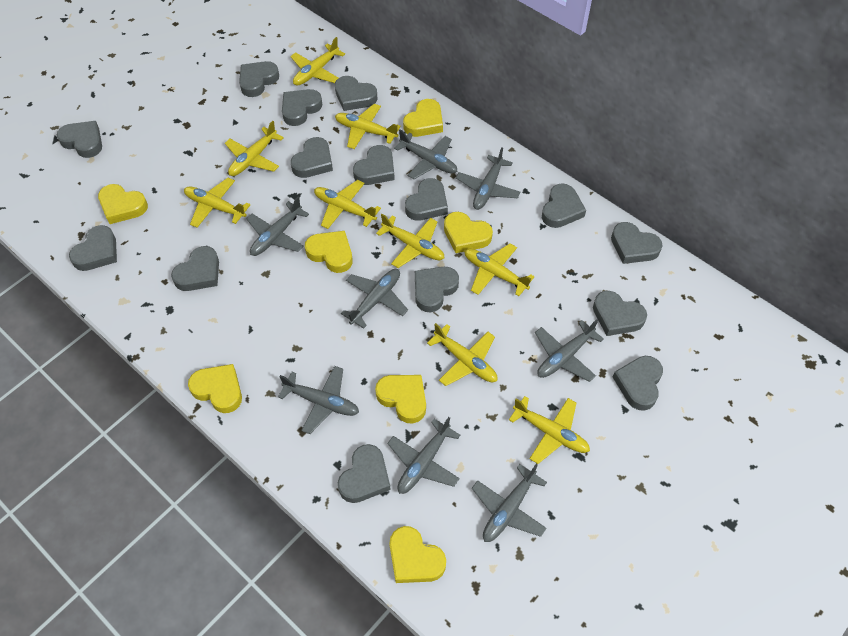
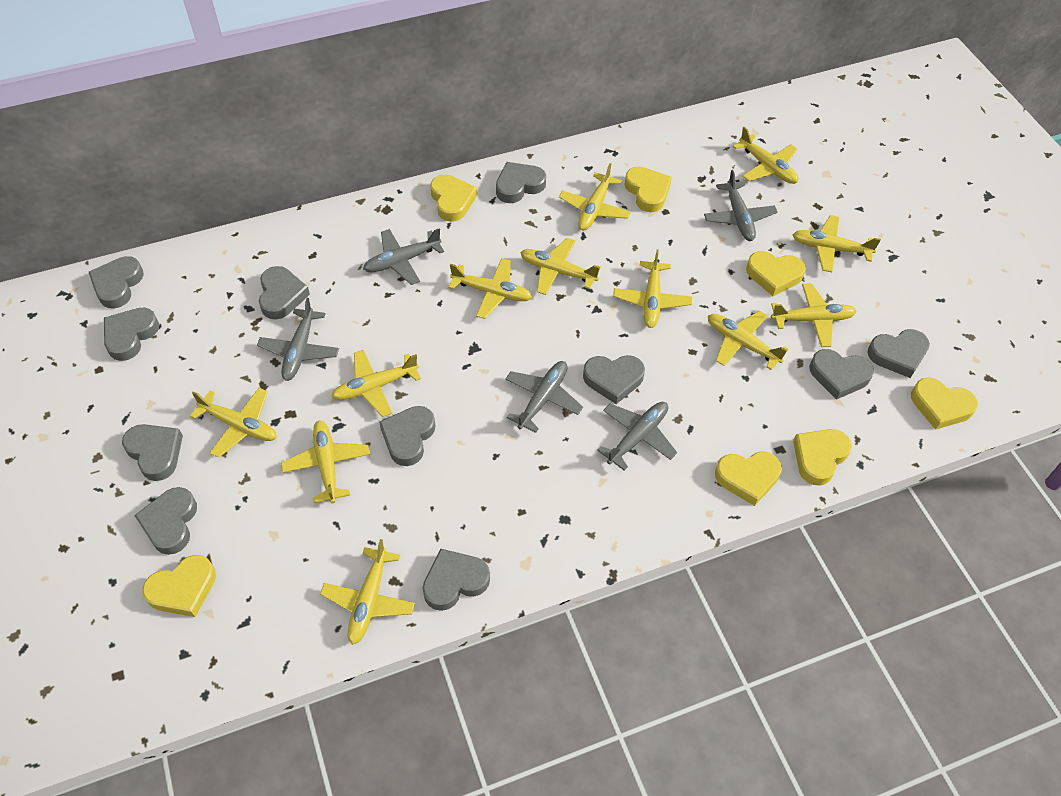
grey heart: [57,121,102,158] [69,225,117,271] [171,246,219,291] [239,61,279,97] [282,89,322,126] [291,137,333,178] [335,76,378,111] [338,444,391,503] [353,145,395,185] [405,178,448,221] [415,267,459,312] [542,183,586,228] [593,291,647,336] [611,222,663,264] [613,356,663,411] = 15 -> [89,256,144,309] [104,308,159,361] [122,424,183,481] [134,487,197,555] [259,266,310,319] [379,406,435,466] [422,549,490,611] [496,162,546,203] [583,355,645,404] [809,349,874,400] [867,329,930,378] = 11
grey plane: [247,196,309,256] [278,366,359,434] [341,269,408,329] [387,417,460,494] [394,130,458,179] [456,147,521,210] [472,464,547,542] [535,319,604,382] = 8 -> [257,298,339,381] [363,228,444,285] [505,361,583,433] [597,402,677,471] [704,170,778,241] = 5
yellow plane: [184,178,251,228] [225,121,284,176] [290,37,345,85] [314,180,381,229] [335,104,401,149] [376,214,444,268] [427,323,497,386] [464,243,535,296] [509,396,590,464] = 9 -> [190,388,277,458] [281,420,370,503] [320,539,415,645] [331,350,421,417] [448,258,532,319] [520,238,601,295] [559,163,631,230] [613,250,692,328] [708,311,789,370] [733,127,798,184] [771,283,857,347] [792,215,881,272] = 12

